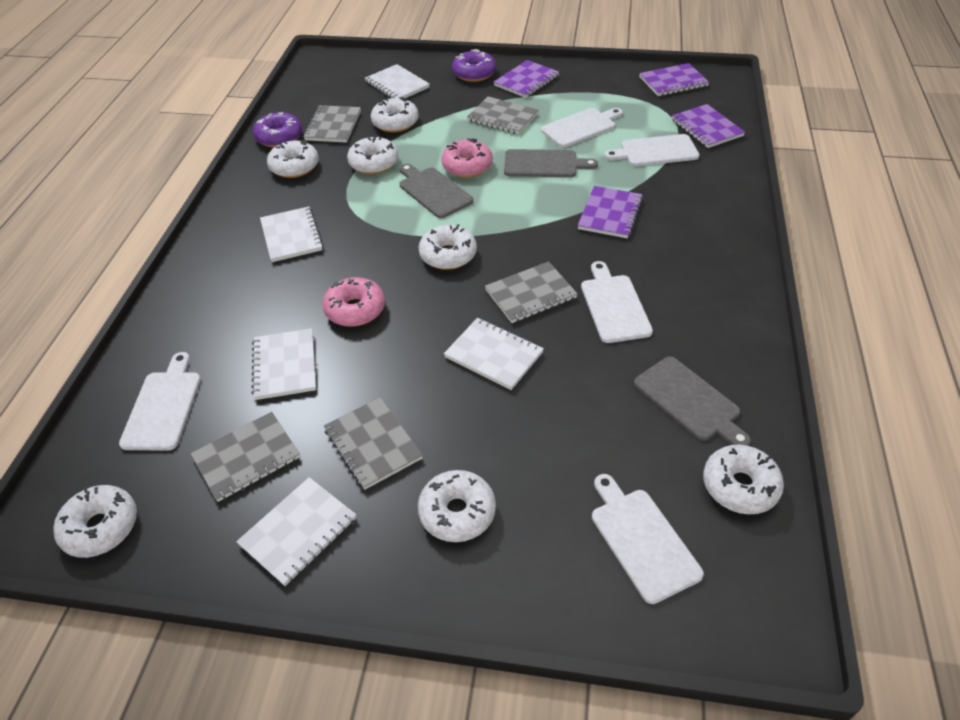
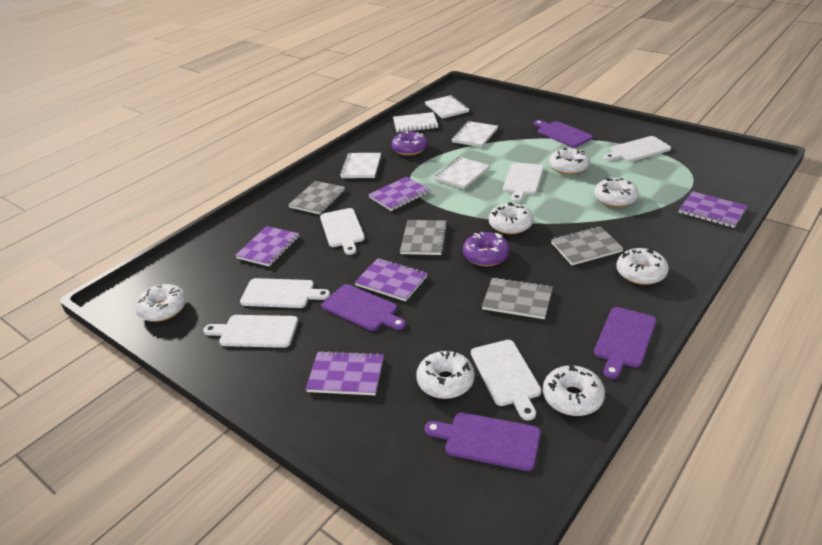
grey cutting board: [400,164,473,218] [504,149,598,177] [634,356,751,446] = 3 -> none = 0
grey notebook: [190,412,300,502] [304,105,361,143] [324,397,423,490] [467,96,539,134] [485,261,578,323] = 5 -> [288,181,345,214] [400,220,448,255] [482,277,553,319] [551,226,624,265] = 4
pink donut: [322,277,385,327] [441,138,493,178] = 2 -> none = 0
purple cutting board: none = 0 -> [321,284,406,331] [425,412,541,471] [534,120,593,147] [594,307,656,379] = 4
purple notebook: [494,60,559,98] [578,186,643,238] [639,63,709,96] [672,104,745,148] = 4 -> [235,226,299,267] [306,351,384,395] [355,258,428,301] [368,177,430,211] [679,191,747,228] = 5
white cutting board: [119,352,201,451] [541,108,623,148] [581,261,653,343] [592,474,704,604] [604,134,699,166] = 5 -> [203,315,298,348] [240,278,330,308] [320,208,365,255] [471,340,542,421] [503,162,544,202] [604,136,671,162] = 6

